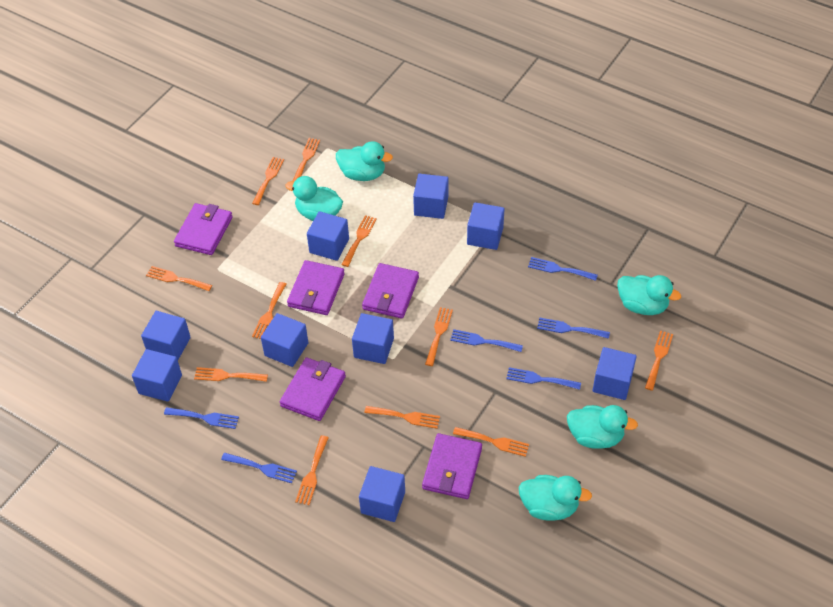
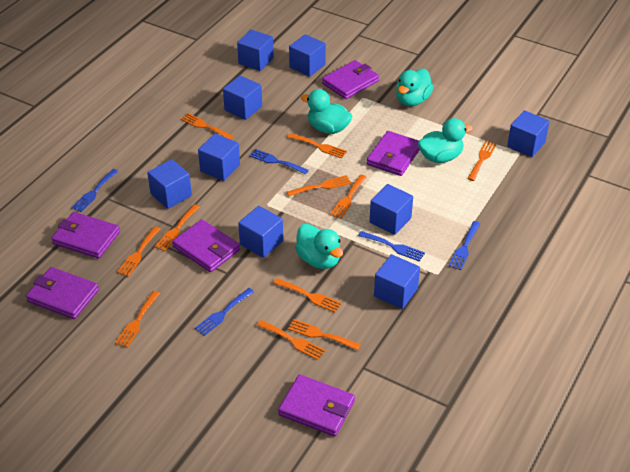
blue fork: [164,407,239,429] [221,453,297,483] [450,329,523,352] [506,367,581,390] [528,257,598,281] [537,317,610,339] = 6 -> [71,169,119,212] [195,288,254,336] [249,149,309,174] [358,231,425,262] [449,221,481,270] = 5
purple wallet: [174,203,233,255] [280,357,346,421] [287,260,345,315] [362,263,419,319] [422,433,482,499] = 5 -> [26,267,99,319] [51,212,120,259] [172,219,240,272] [278,374,355,437] [322,60,379,99] [367,131,420,176] = 6
turquoise duck: [285,176,343,221] [336,141,393,181] [519,475,592,521] [567,405,638,449] [617,275,681,315] = 5 -> [295,224,343,269] [301,89,352,134] [396,69,434,106] [418,118,473,163] = 4

